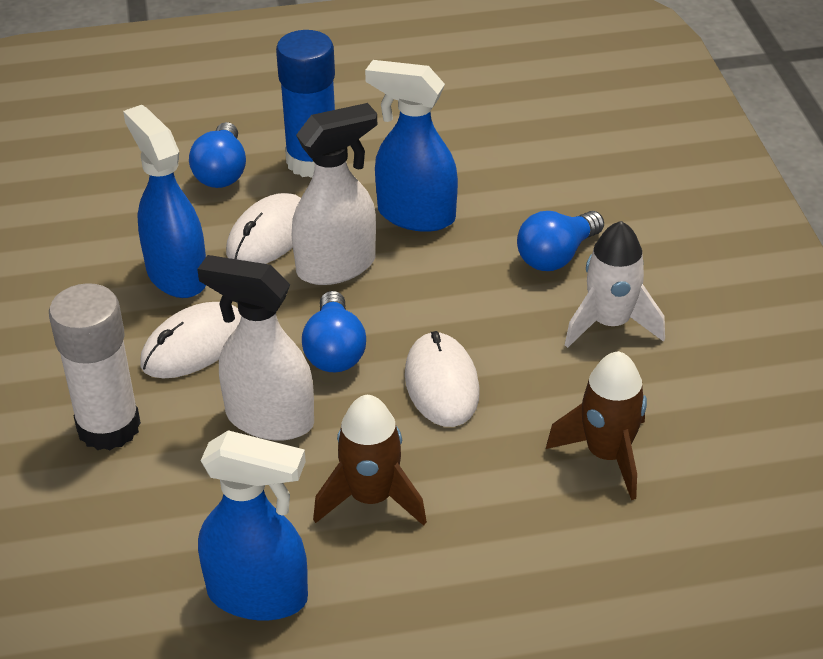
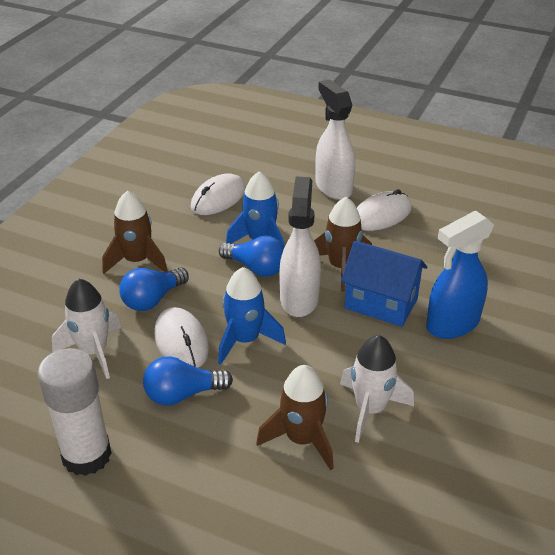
blue glue stick: [276,30,335,178] = 1 -> none = 0
blue house: none = 0 -> [341,240,427,327] = 1
blue rocket: none = 0 -> [218,267,286,365] [226,171,285,247] = 2
blue spray bottle: [123,105,206,298] [198,430,308,621] [365,60,458,232] = 3 -> [426,211,494,339] = 1
brown rocket: [313,395,427,526] [546,351,647,500] = 2 -> [102,191,168,274] [256,365,334,470] [314,197,372,292] = 3
white rocket: [565,221,665,348] = 1 -> [52,279,121,379] [340,335,414,443] = 2

